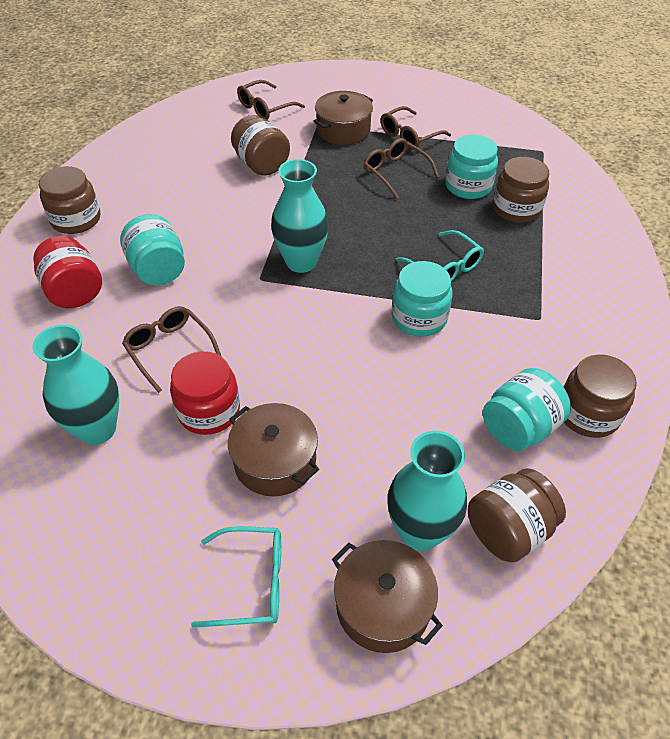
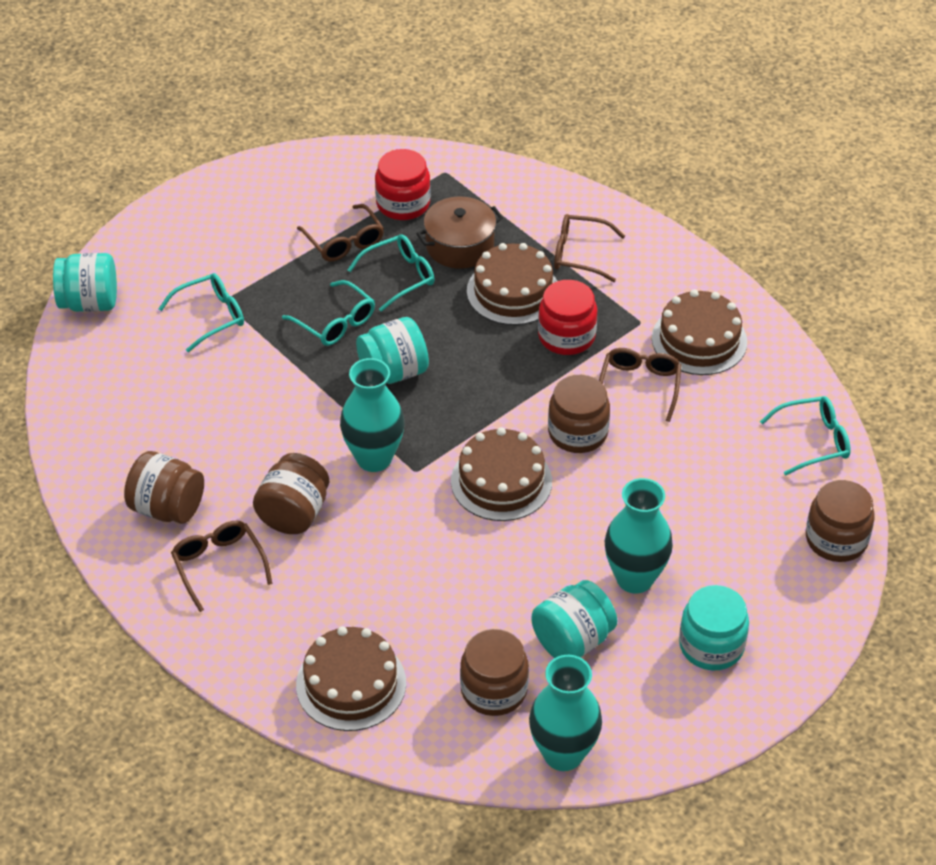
brown cake: none = 0 -> [296,626,406,731] [451,427,552,521] [467,243,557,325] [652,290,747,375] = 4
brown pot: [228,403,319,496] [313,91,373,145] [332,540,443,653] = 3 -> [416,197,503,269] = 1
turquoise glasses: [191,526,281,628] [396,230,484,282] = 2 -> [158,273,244,352] [282,280,375,346] [348,234,435,312] [760,396,851,475] = 4

